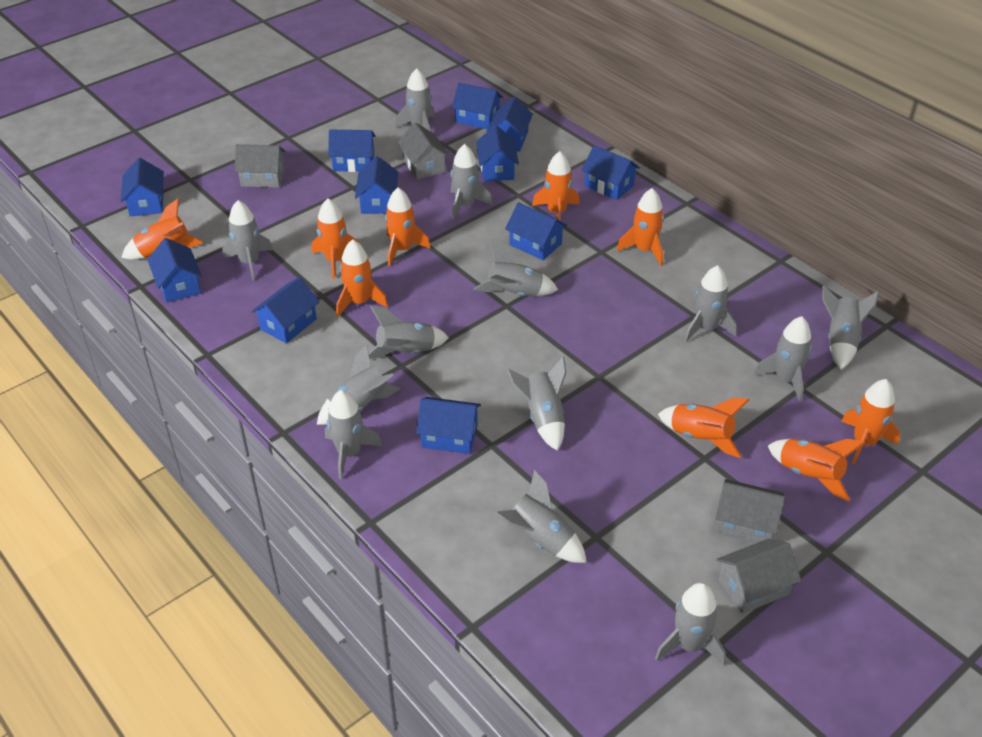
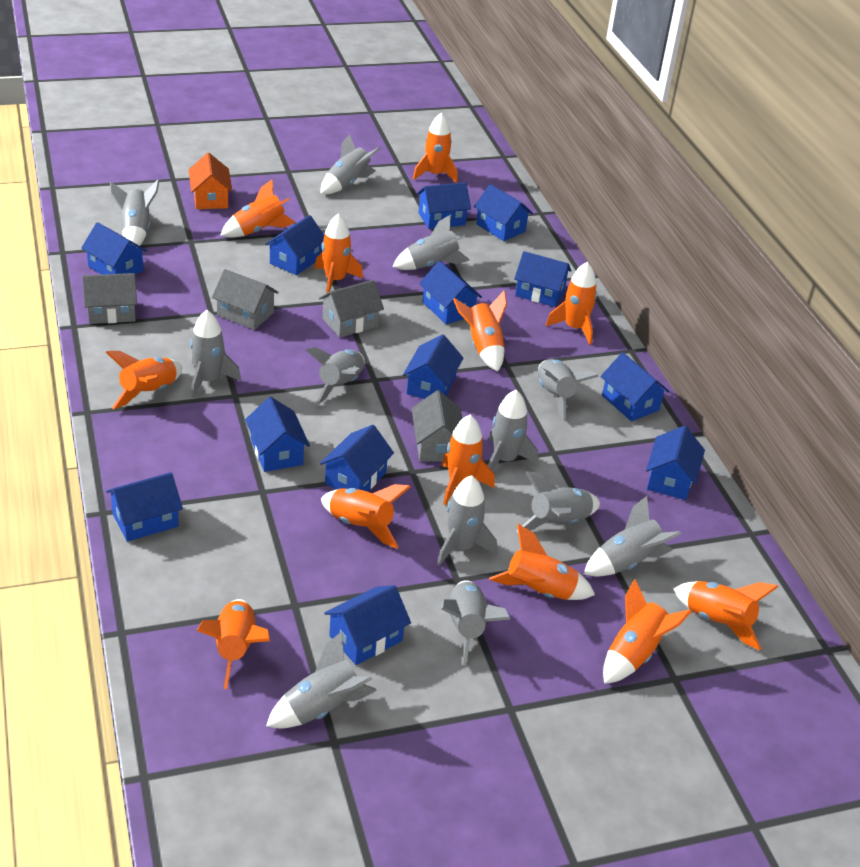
blue house: [120,158,164,217] [147,238,202,303] [251,277,319,343] [328,130,376,172] [355,156,398,214] [416,397,481,454] [452,83,503,129] [476,125,519,181] [487,97,533,151] [505,202,567,260] [582,145,640,200] = 11 -> [81,222,147,275] [106,472,183,542] [245,397,310,472] [265,215,324,275] [320,425,394,492] [324,585,411,665] [403,334,463,399] [417,182,471,229] [419,261,482,325] [474,184,533,241] [514,251,572,307] [600,352,670,421] [646,426,705,500] = 13
grey rocket: [222,200,273,280] [317,345,401,425] [325,390,382,479] [369,305,449,359] [395,68,434,131] [451,144,493,220] [474,242,558,296] [495,469,587,563] [507,357,566,451] [655,583,726,666] [684,265,737,342] [754,316,812,402] [822,285,879,369] = 13 -> [110,179,160,248] [190,310,241,399] [266,632,377,728] [306,347,365,405] [320,134,381,194] [392,215,470,270] [437,475,497,566] [441,580,511,666] [488,390,538,471] [516,471,600,532] [538,359,599,420] [584,496,681,577] = 12
orange house: none = 0 -> [189,153,232,209] = 1
orange rocket: [121,199,204,260] [312,198,359,279] [336,239,388,317] [385,187,430,266] [532,151,579,221] [617,188,664,266] [658,398,749,458] [768,439,865,502] [841,379,900,464] = 9 -> [106,351,182,410] [197,599,270,689] [220,179,296,238] [315,214,363,293] [321,484,410,549] [413,113,458,183] [442,415,495,506] [453,290,507,372] [489,524,595,600] [546,262,597,345] [603,579,692,684] [674,581,778,650] = 12

